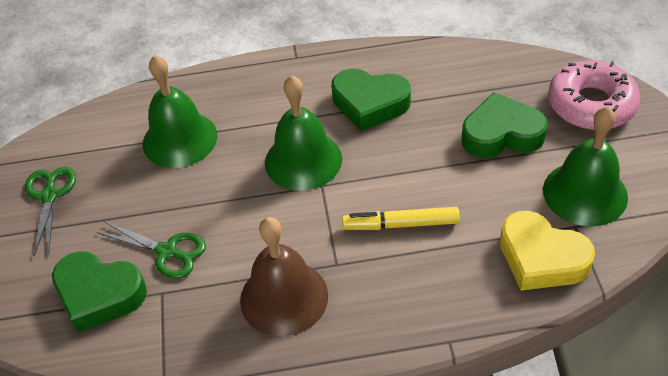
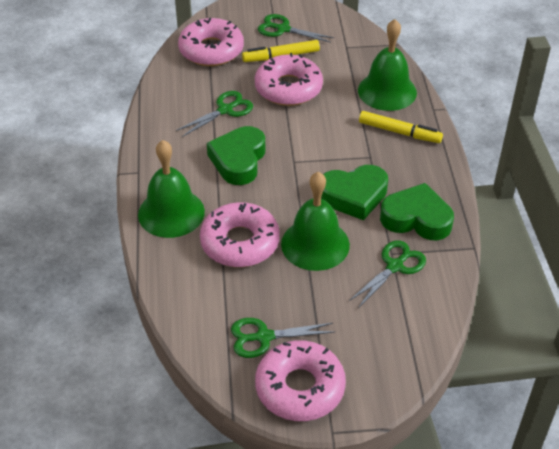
brown bell: [240,217,328,337] = 1 -> none = 0
green scissors: [25,167,76,256] [97,221,206,279] = 2 -> [176,91,253,137] [231,318,334,358] [258,14,334,43] [349,240,426,308] = 4
pink donut: [548,60,640,130] = 1 -> [178,18,244,66] [200,202,280,267] [255,53,323,106] [255,340,346,421] = 4
yellow heart: [500,211,595,291] = 1 -> none = 0
yellow marker: [342,207,460,230] = 1 -> [242,40,320,62] [359,111,443,143] = 2

